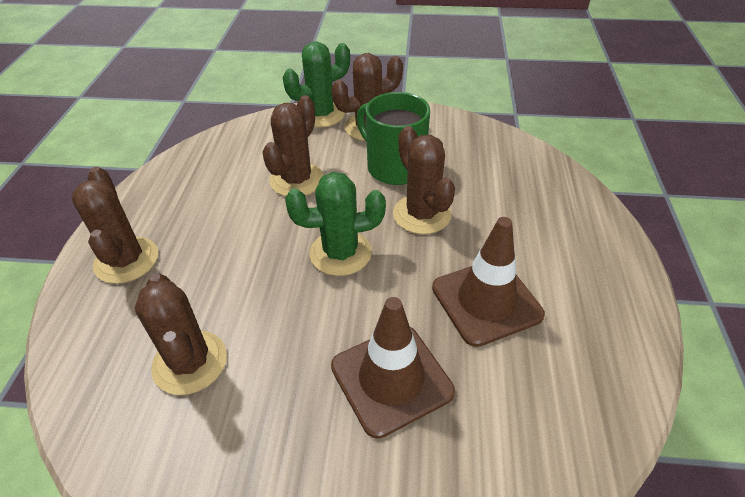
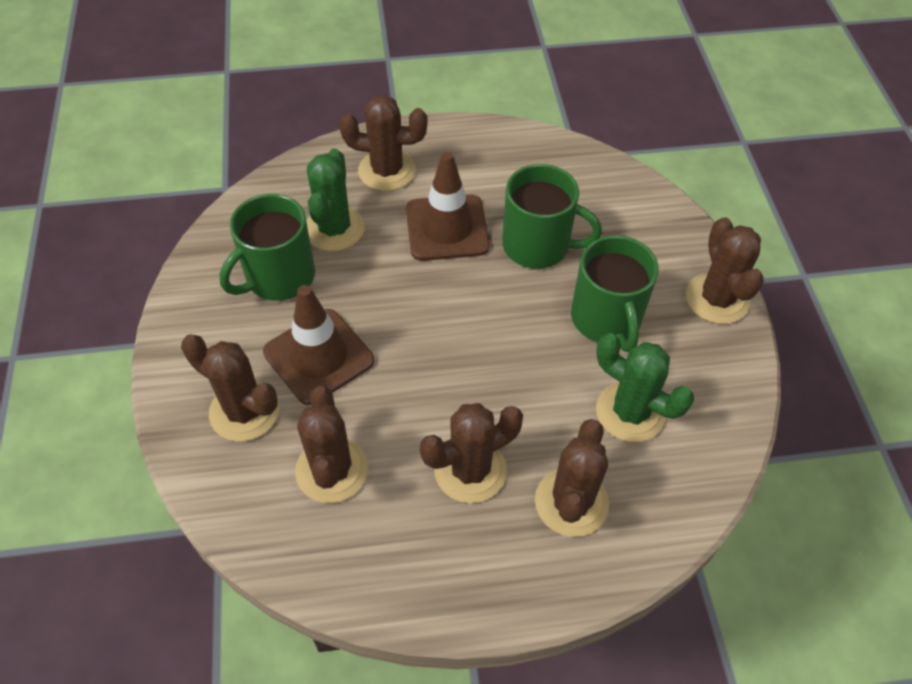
brown cactus: [72,167,158,284] [135,273,227,395] [262,95,324,196] [331,53,403,141] [393,126,455,234] = 5 -> [181,334,279,442] [295,386,368,503] [339,95,428,191] [420,403,523,503] [535,419,609,537] [686,217,764,324] = 6
green mug: [357,92,430,185] = 1 -> [220,194,315,301] [502,164,602,269] [571,235,659,352] = 3

